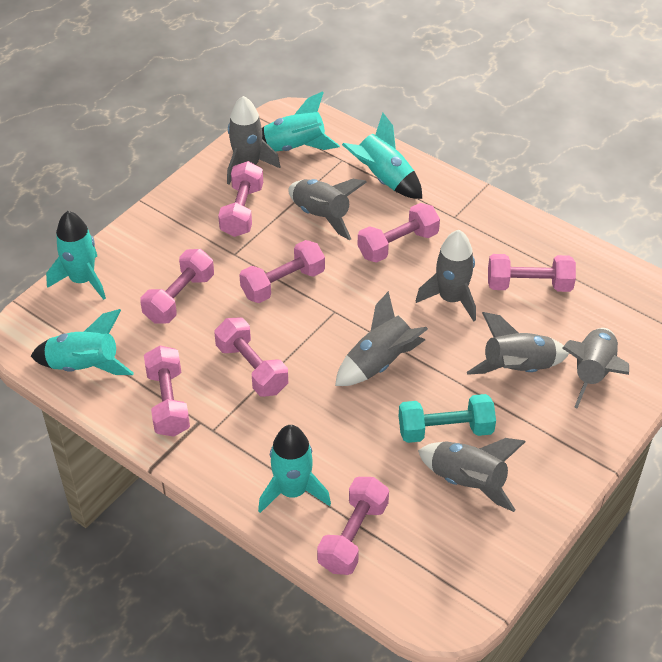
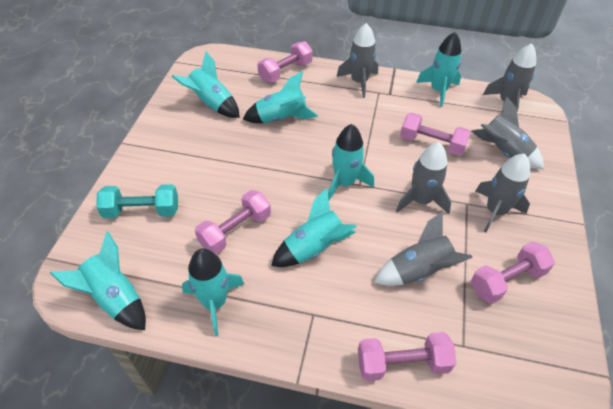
grey rocket: [227,96,280,184] [288,179,367,240] [335,291,428,386] [416,230,476,321] [418,438,526,512] [467,312,570,375] [562,328,629,408] = 7 -> [336,23,378,98] [374,212,473,286] [396,142,451,214] [471,96,544,169] [475,153,530,232] [483,43,536,111] = 6
pink dumbbell: [140,249,214,324] [144,346,190,437] [214,317,288,397] [218,161,263,237] [239,240,325,303] [317,477,389,575] [358,203,440,263] [488,254,576,292] = 8 -> [195,190,271,255] [257,41,313,83] [358,332,456,381] [400,113,471,156] [471,241,555,304] = 5
turquoise rocket: [31,309,134,375] [46,211,106,300] [258,425,331,513] [262,91,340,152] [342,112,422,199] = 5 -> [50,232,146,330] [171,51,240,118] [182,248,244,336] [243,71,318,123] [271,188,357,267] [328,124,374,200] [416,32,461,107] = 7

